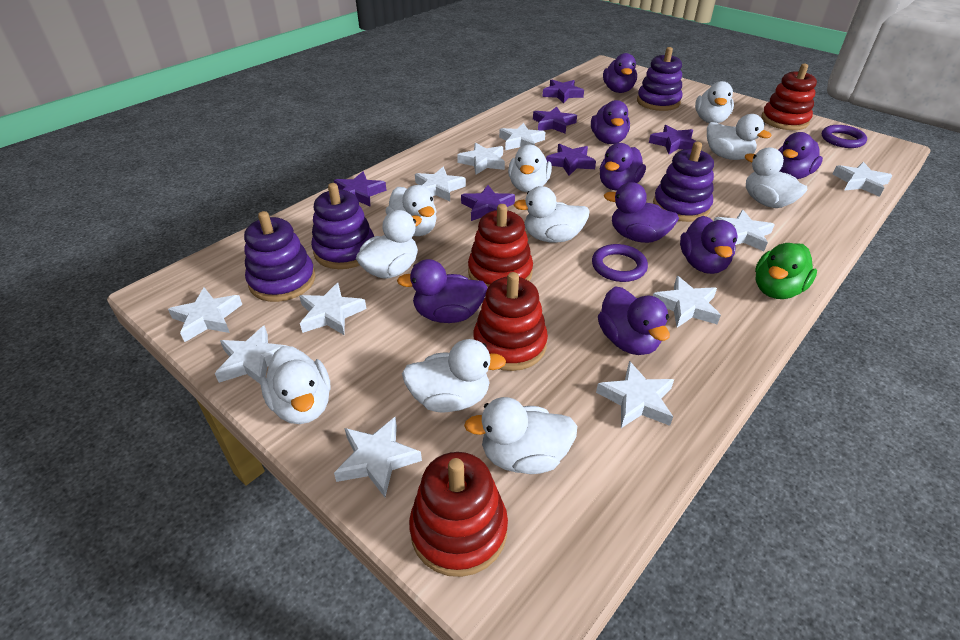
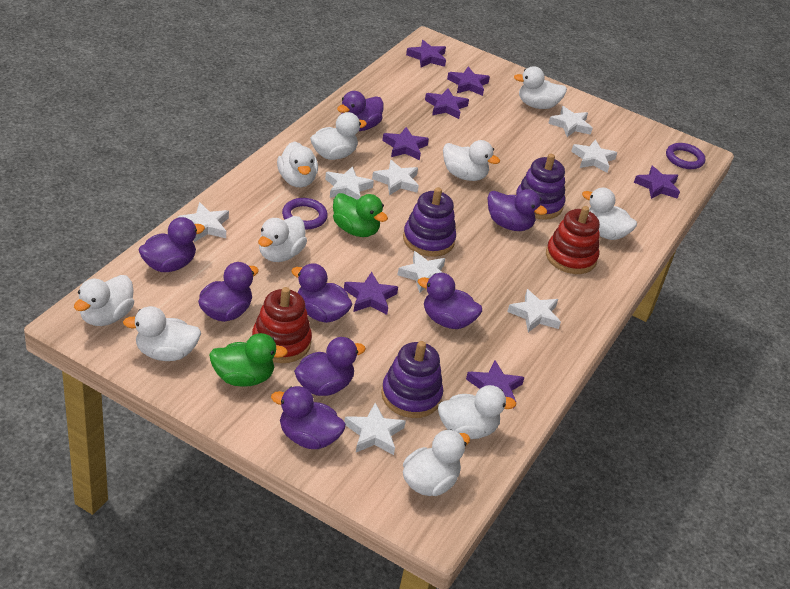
green duck: [755,243,817,299] = 1 -> [209,333,288,387] [333,193,388,237] = 2
purple stacking toy: [244,211,315,302] [311,183,374,269] [637,47,682,111] [653,142,714,222] = 4 -> [381,341,443,418] [403,187,456,257] [516,154,565,220] = 3
purple star: [334,171,387,207] [461,185,515,221] [533,106,577,134] [543,79,584,103] [546,144,596,176] [649,125,696,154] = 6 -> [344,272,398,315] [382,127,429,160] [406,40,446,67] [425,88,469,119] [447,66,490,96] [466,360,525,402] [634,166,680,199] = 7
red stacking toy: [409,452,508,577] [468,204,533,287] [473,272,548,371] [761,64,817,130] = 4 -> [252,287,312,363] [546,206,600,274] = 2
white star: [168,287,242,342] [215,325,287,384] [299,283,367,335] [334,417,422,497] [415,167,466,202] [457,143,505,175] [499,123,546,150] [596,361,674,428] [653,276,721,327] [714,210,775,251] [832,162,892,197] = 11 -> [178,202,229,242] [325,166,374,200] [344,403,406,455] [372,160,419,195] [397,251,445,293] [507,289,561,332] [548,106,593,137] [571,140,617,173] = 8

